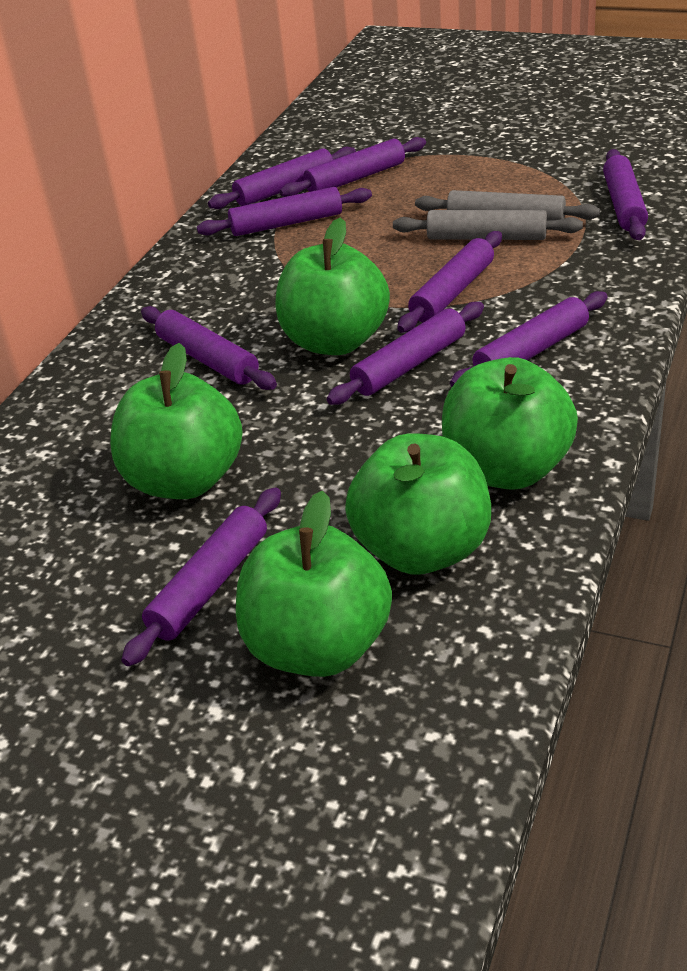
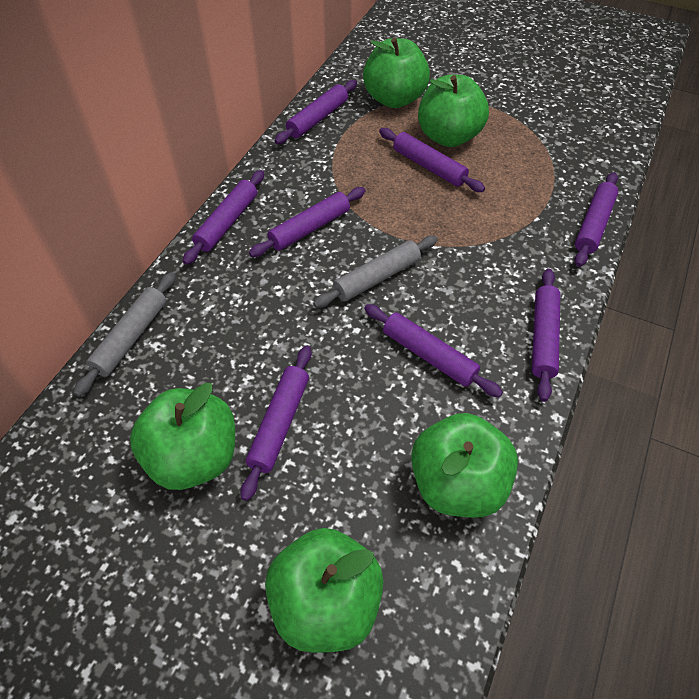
purple rolling pin: [121,487,281,666] [141,306,277,390] [197,187,372,236] [208,146,356,209] [280,137,426,197] [327,302,484,405] [397,231,502,333] [450,291,607,387] [603,149,648,240] = 9 -> [183,170,264,265] [241,346,312,501] [249,187,366,257] [275,80,357,144] [364,304,503,398] [379,128,485,192] [532,269,560,402] [575,172,618,267] = 8

